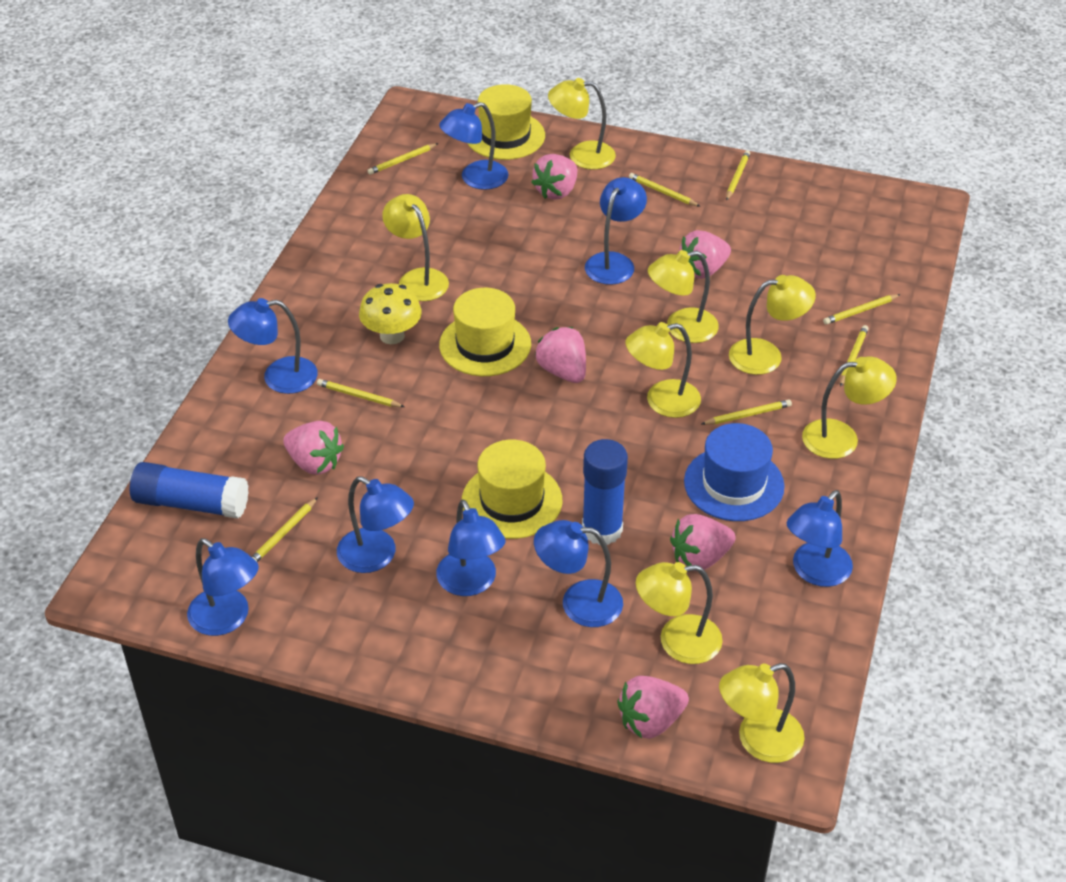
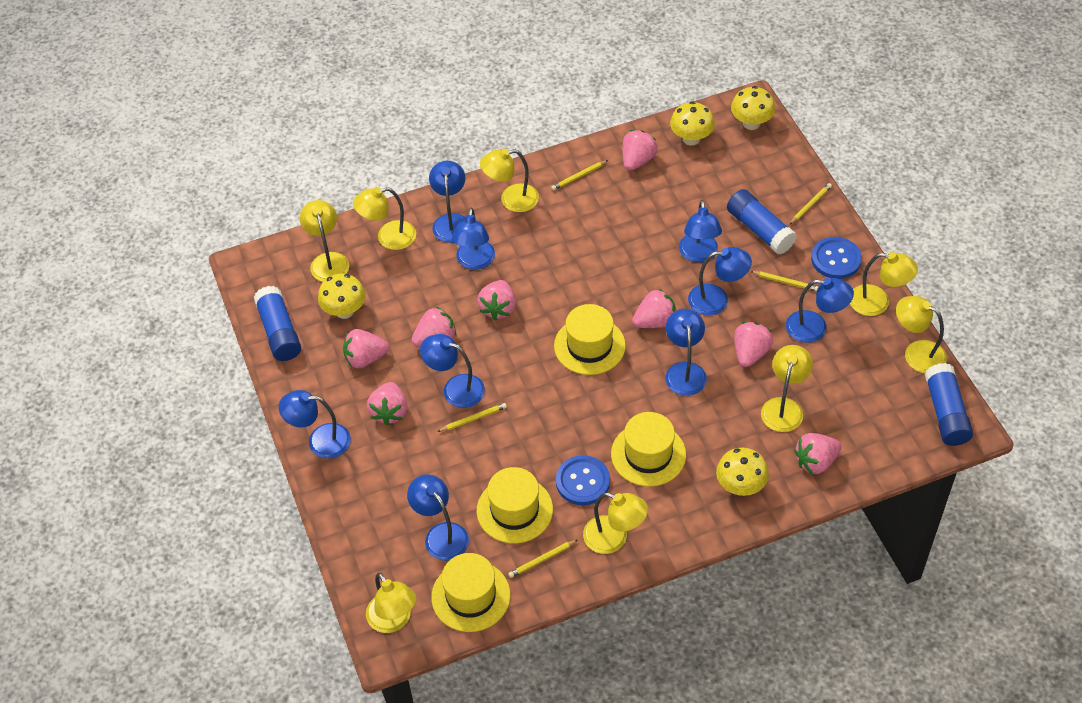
blue button: none = 0 -> [556,455,610,505] [811,237,862,279] = 2
blue glue stick: [130,462,249,519] [582,439,628,545] = 2 -> [254,286,301,361] [727,189,797,255] [925,363,973,446] = 3
blue hat: [684,423,785,521] = 1 -> none = 0
blue lamp: [187,538,259,636] [228,298,318,394] [337,476,414,573] [436,499,505,596] [439,102,509,190] [534,520,623,627] [585,177,647,285] [787,490,853,587] = 8 -> [279,390,351,459] [407,475,469,561] [420,334,485,408] [429,161,465,243] [452,208,495,270] [666,309,707,396] [679,200,722,263] [688,247,752,316] [786,278,854,343] = 9
pink strawberry: [283,421,344,475] [531,154,577,200] [535,327,586,383] [617,676,689,739] [670,514,736,571] [679,230,731,279] = 6 -> [343,329,389,368] [367,382,407,426] [412,307,456,347] [477,280,516,320] [623,130,658,171] [632,289,676,328] [734,322,773,367] [794,433,841,474] = 8
yellow hat: [439,288,531,376] [462,440,562,539] [467,84,545,160] = 3 -> [431,553,511,632] [477,467,553,543] [554,304,626,375] [611,412,686,487] = 4
yellow mushroom: [359,283,422,344] = 1 -> [318,274,366,319] [670,101,715,145] [716,448,769,496] [731,86,775,130] = 4
yellow pencil: [252,497,318,562] [317,379,404,407] [367,143,439,175] [629,173,701,207] [702,399,792,425] [726,150,750,201] [823,294,901,325] [840,325,868,387] = 8 -> [437,403,507,432] [508,540,577,578] [551,160,608,190] [750,271,818,291] [789,183,832,225] = 5

